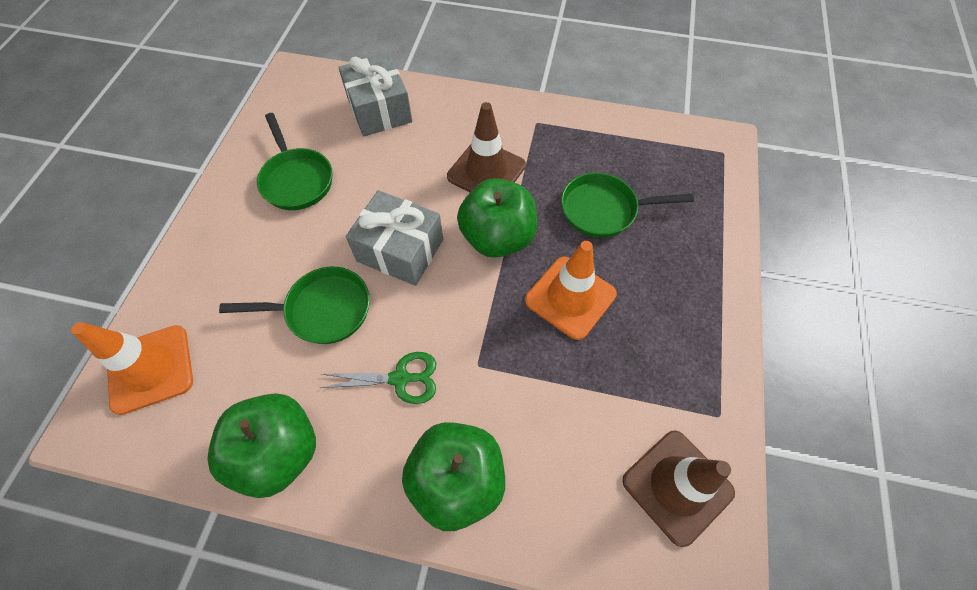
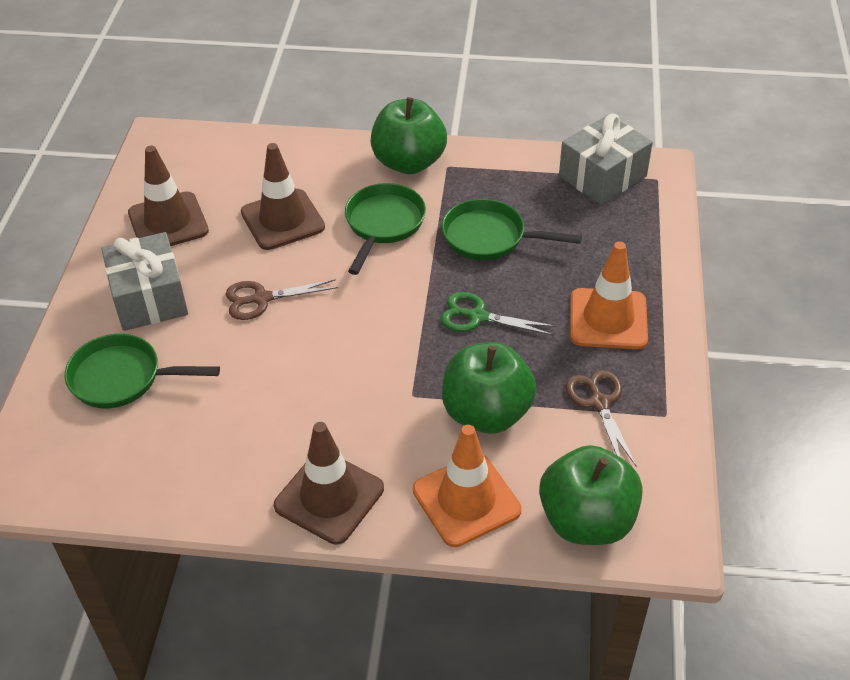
brown scissors: none = 0 -> [226,279,338,320] [566,370,636,466] = 2
brown traffic cone: [447,102,526,192] [622,430,735,547] = 2 -> [128,145,209,246] [241,143,325,250] [274,422,384,545] = 3

